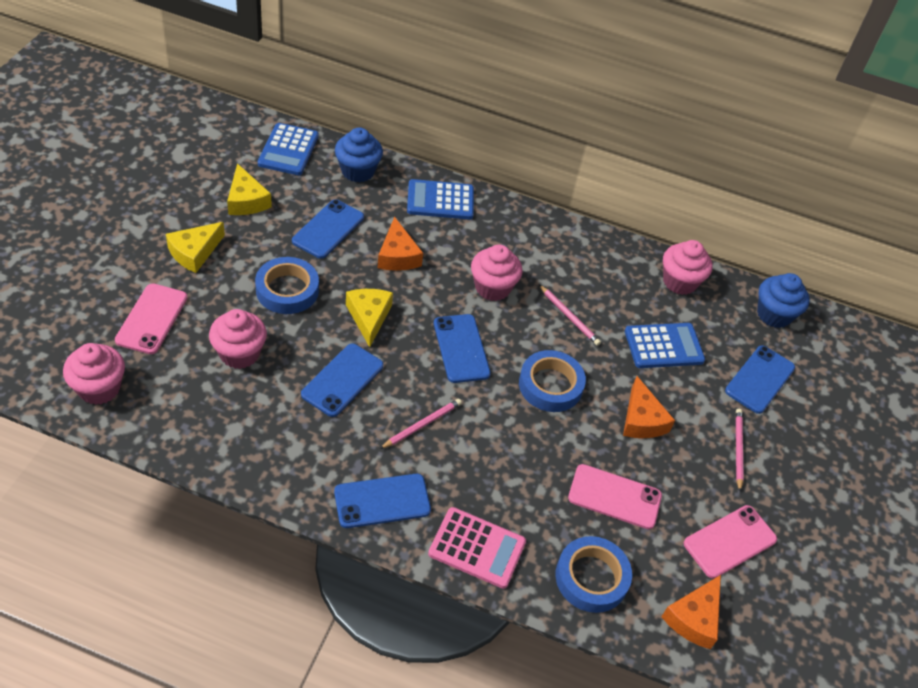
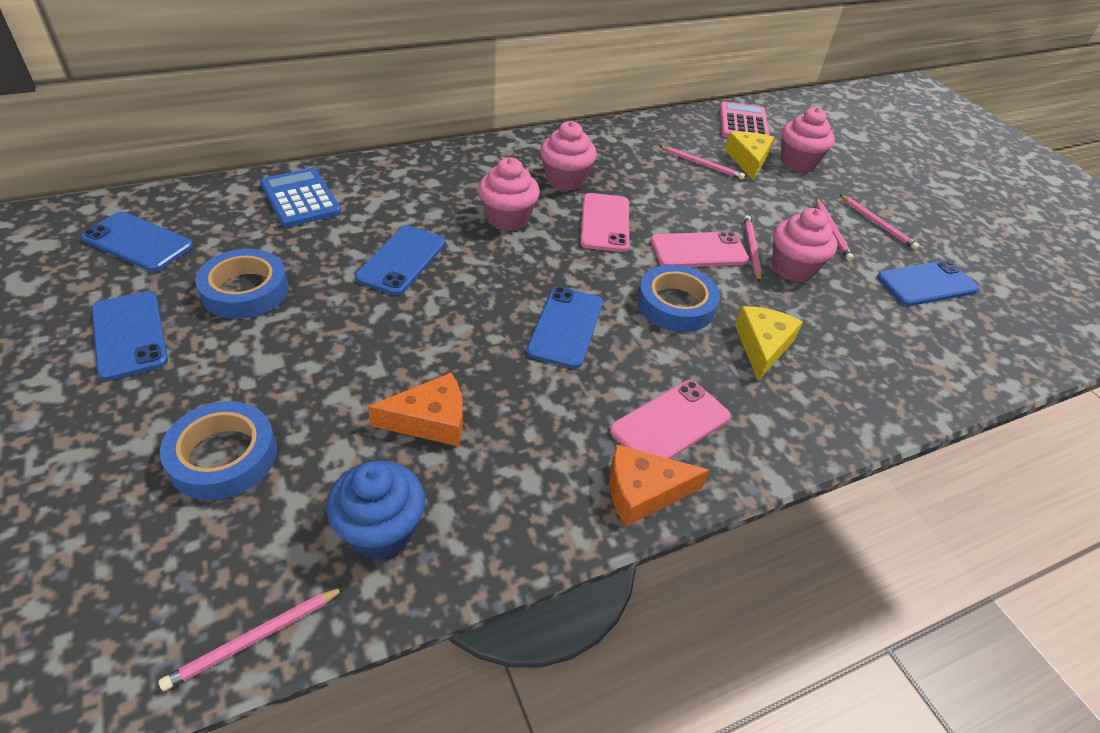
blue calculator: [258,123,319,175] [407,179,474,220] [625,323,705,368] = 3 -> [260,168,341,227] = 1
blue cupcake: [335,127,383,183] [757,273,809,328] = 2 -> [326,461,425,559] = 1
orange cheese: [378,217,423,271] [623,376,675,438] [661,575,721,649] = 3 -> [368,373,463,446] [609,444,710,526] = 2
pink pencil: [380,399,462,449] [539,285,601,346] [736,409,744,491] = 3 -> [159,587,345,691] [659,146,745,180] [744,215,762,282] [816,198,854,261] [839,194,919,250] = 5
yellow cheese: [166,222,225,273] [227,163,272,215] [346,289,393,347] = 3 -> [725,132,775,180] [735,306,803,381] = 2

